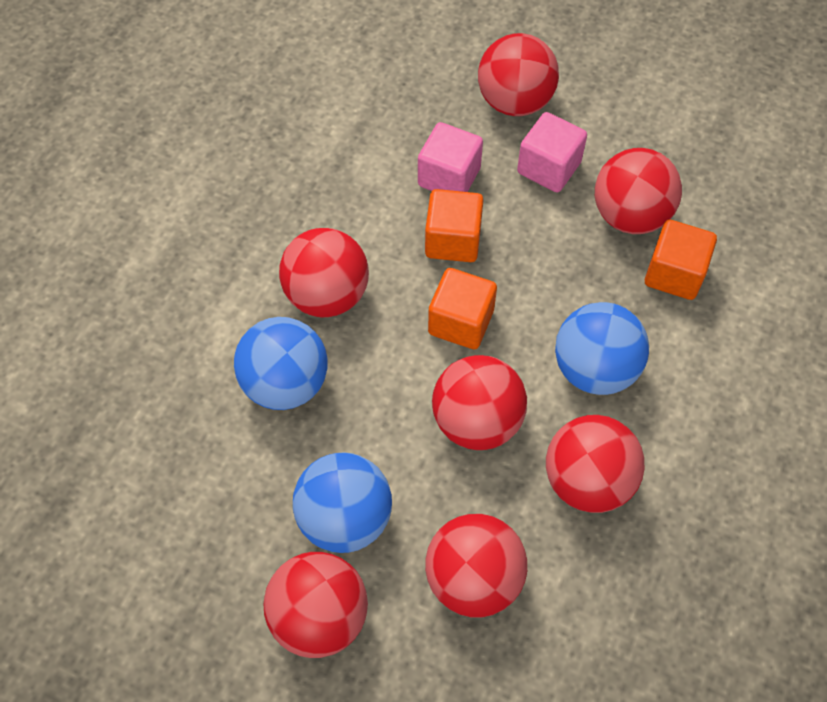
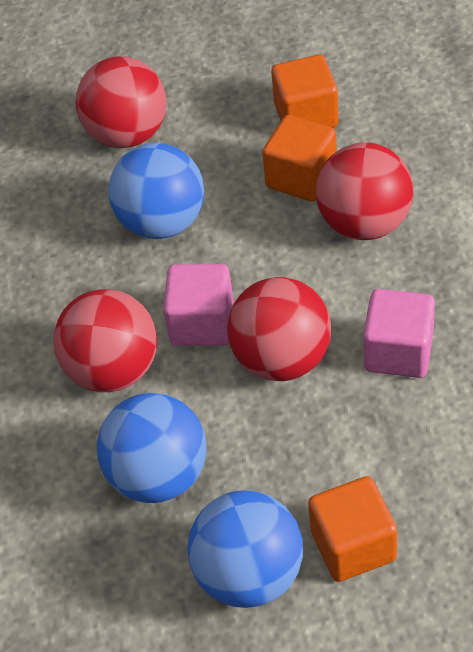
red ball: [264,552,368,658] [279,228,369,317] [425,514,527,617] [432,355,527,450] [478,33,559,116] [546,415,644,513] [595,148,682,234] = 7 -> [53,289,157,392] [76,56,166,148] [227,277,331,381] [316,142,413,240] = 4

